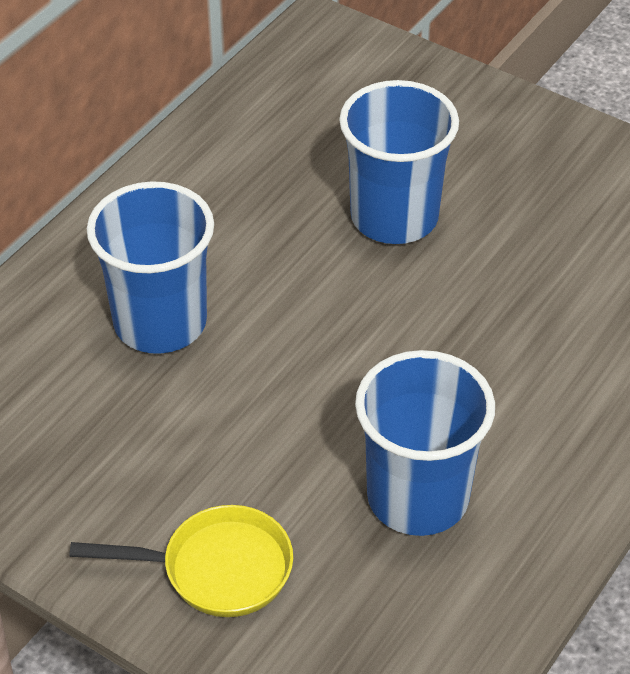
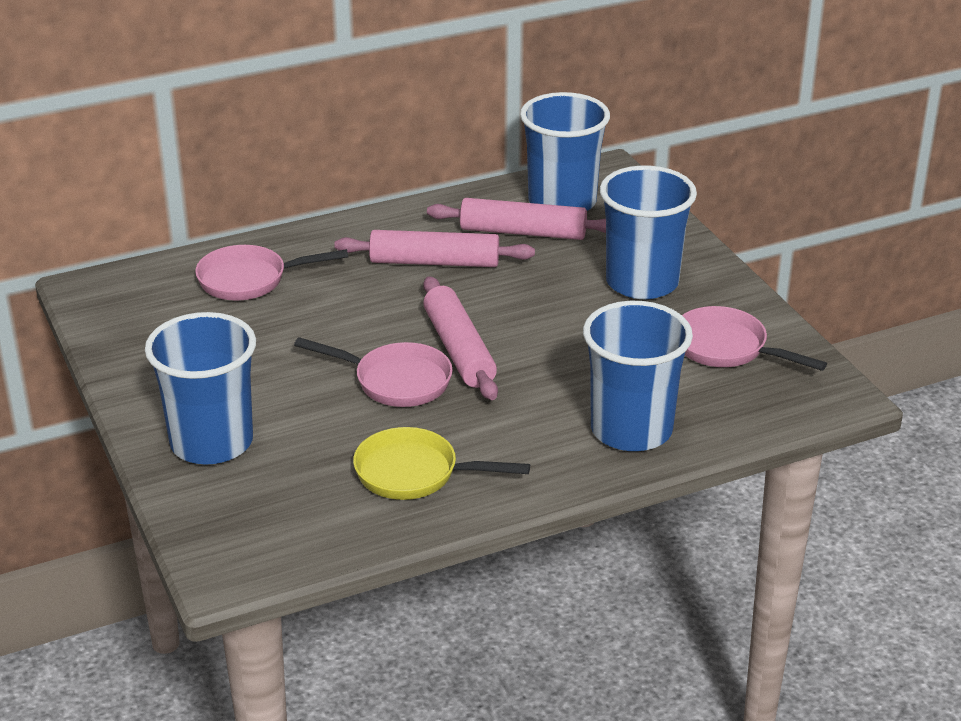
blue cup: [87,181,214,354] [339,80,459,244] [355,350,495,536] = 3 -> [145,312,256,464] [520,92,610,211] [583,301,693,451] [600,166,697,299] = 4
pink pan: none = 0 -> [195,245,348,301] [294,337,453,407] [682,306,827,371] = 3
pink rolling pin: none = 0 -> [334,230,535,267] [423,276,498,400] [427,198,606,240] = 3

